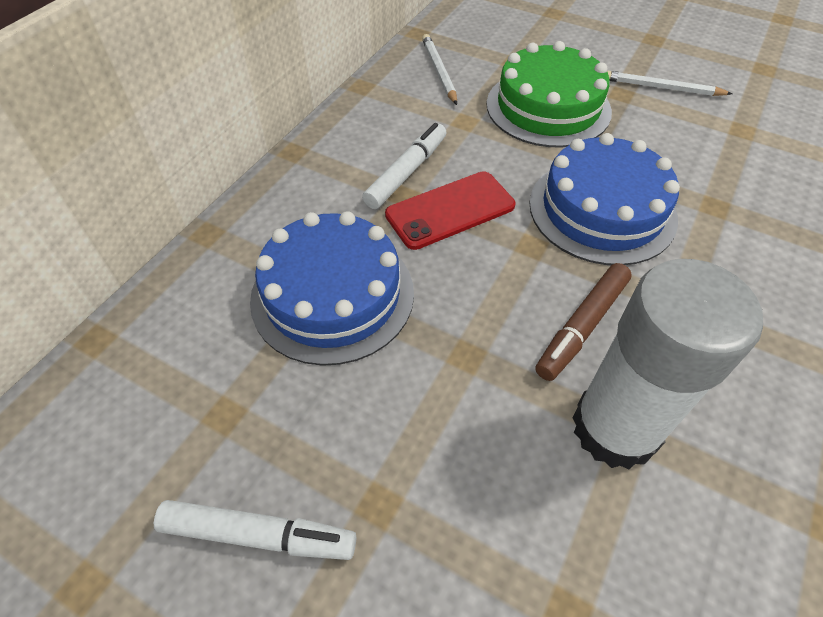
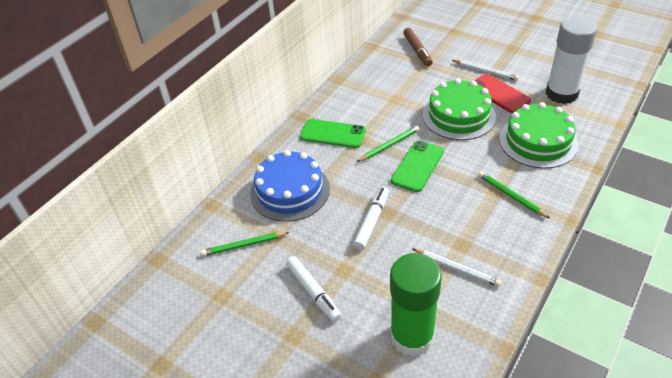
blue cake: [250,211,414,366] [529,133,680,265] = 2 -> [250,150,330,222] = 1
green cake: [487,41,612,147] = 1 -> [423,78,496,140] [499,102,578,169] = 2
green glue stick: none = 0 -> [390,253,442,357] = 1
green pencil: none = 0 -> [201,232,289,256] [357,126,420,162] [478,171,550,218] = 3
green phone: none = 0 -> [300,119,366,148] [391,141,444,192] = 2

